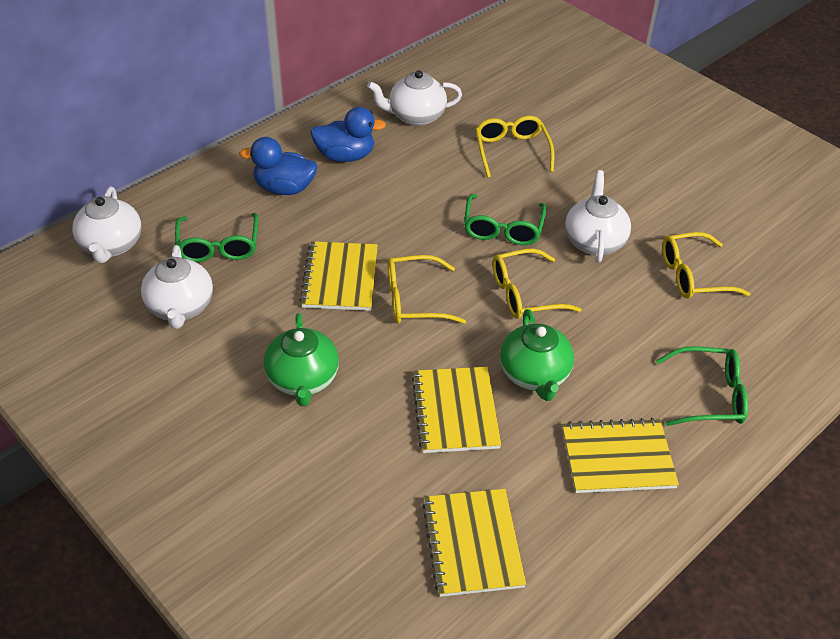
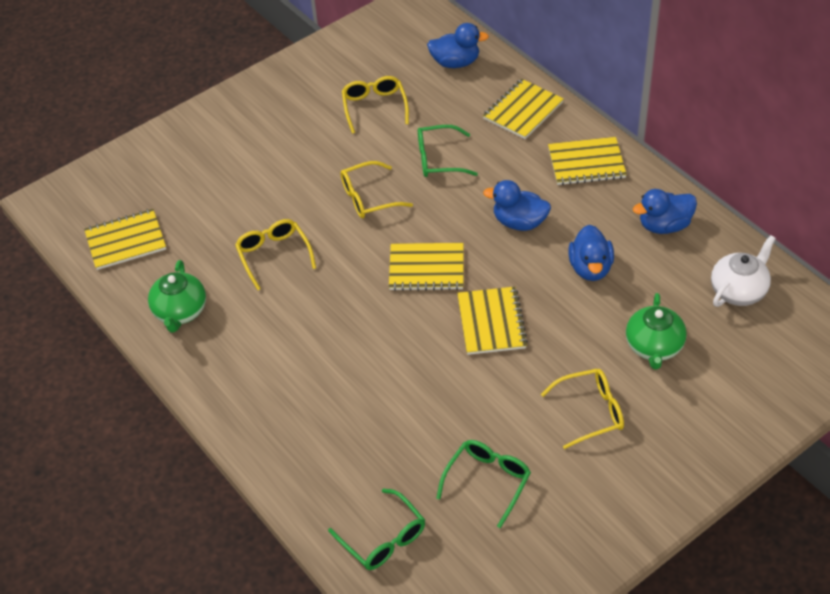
blue duck: [239,137,317,195] [310,107,386,162] = 2 -> [427,23,489,68] [483,180,551,231] [568,225,614,281] [633,189,697,234] = 4
white teapot: [72,186,141,263] [141,245,213,329] [367,70,462,126] [565,170,631,263] = 4 -> [711,235,776,307] = 1
yellow notebook: [299,241,378,311] [412,367,501,453] [422,489,526,597] [562,418,679,493] = 4 -> [84,209,166,270] [389,243,464,291] [457,287,528,355] [483,79,564,139] [548,137,627,185] = 5

